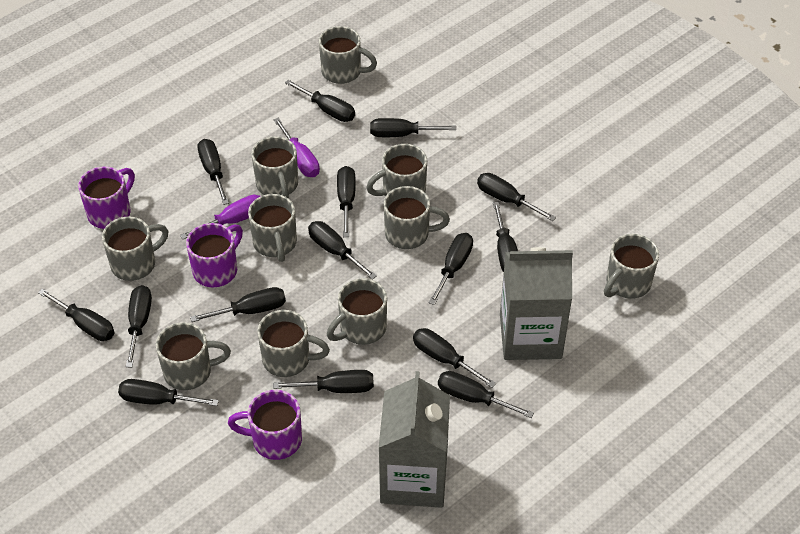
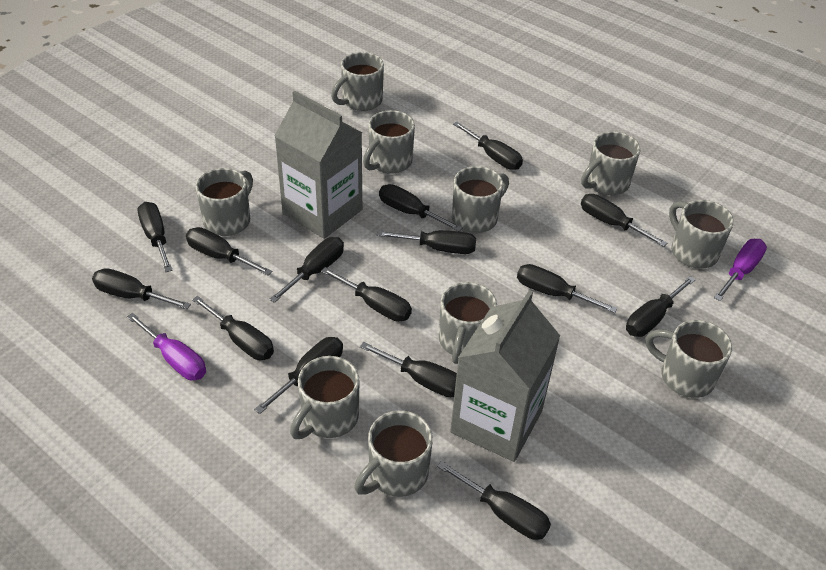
purple mug: [78,166,135,229] [186,223,243,287] [228,390,302,460] = 3 -> none = 0

